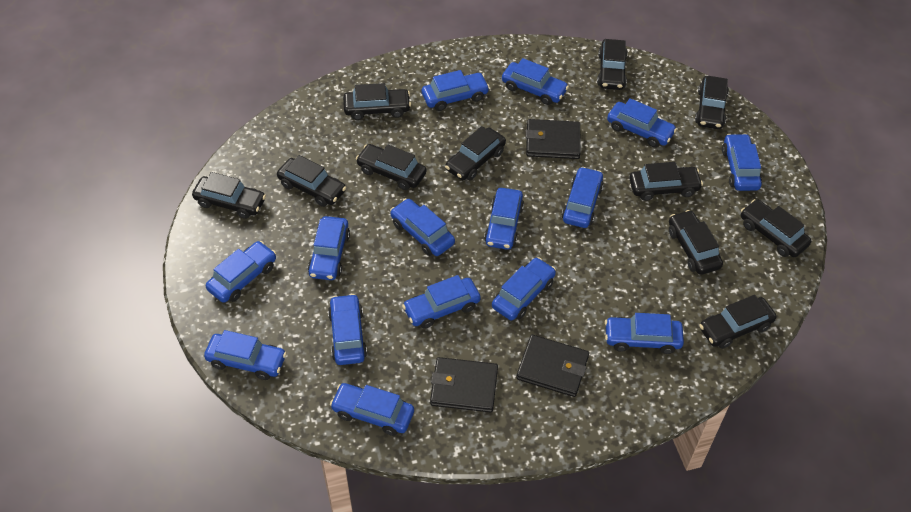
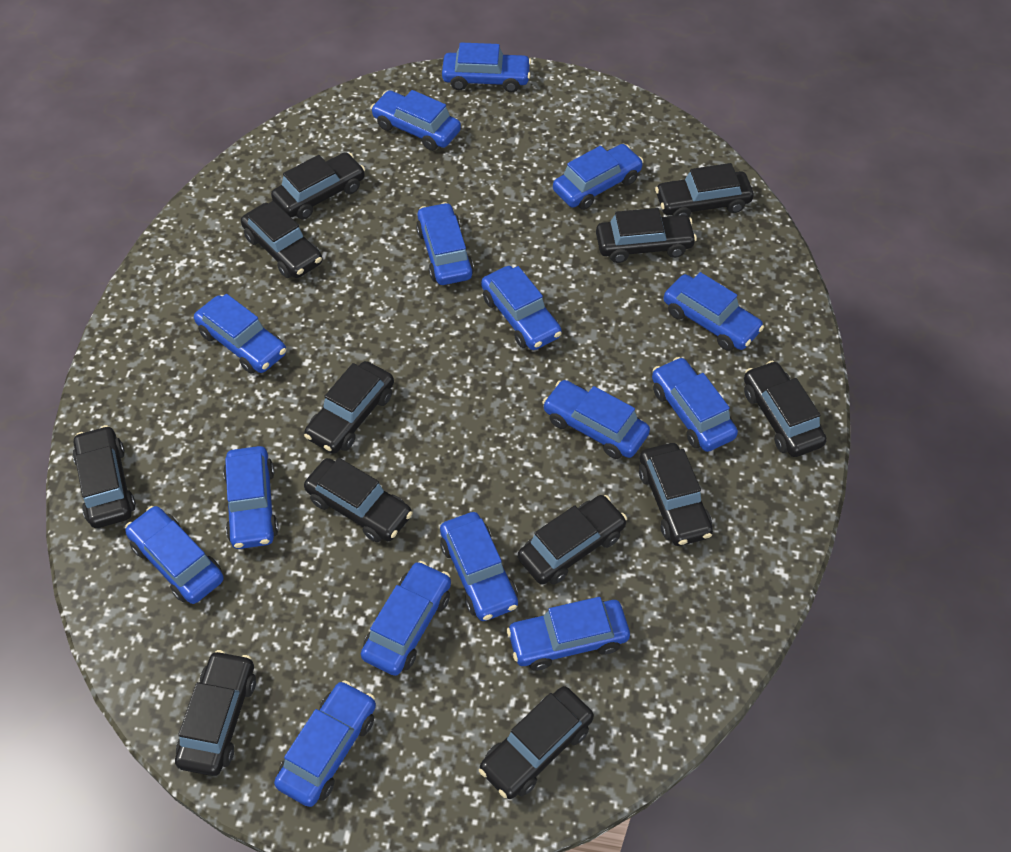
black car: [192,172,266,219] [277,155,346,207] [343,83,411,120] [356,144,426,190] [445,126,506,181] [597,39,628,90] [629,162,703,201] [669,210,723,275] [695,76,729,129] [699,295,777,349] [741,199,811,257] = 11 -> [73,425,136,528] [175,650,256,776] [241,201,322,278] [271,152,365,219] [304,361,394,454] [304,458,413,542] [479,686,594,799] [518,495,627,585] [596,208,697,263] [639,443,713,546] [655,163,754,217] [744,361,827,457] = 12
black wallet: [430,357,498,413] [516,335,589,397] [526,119,581,159] = 3 -> none = 0

